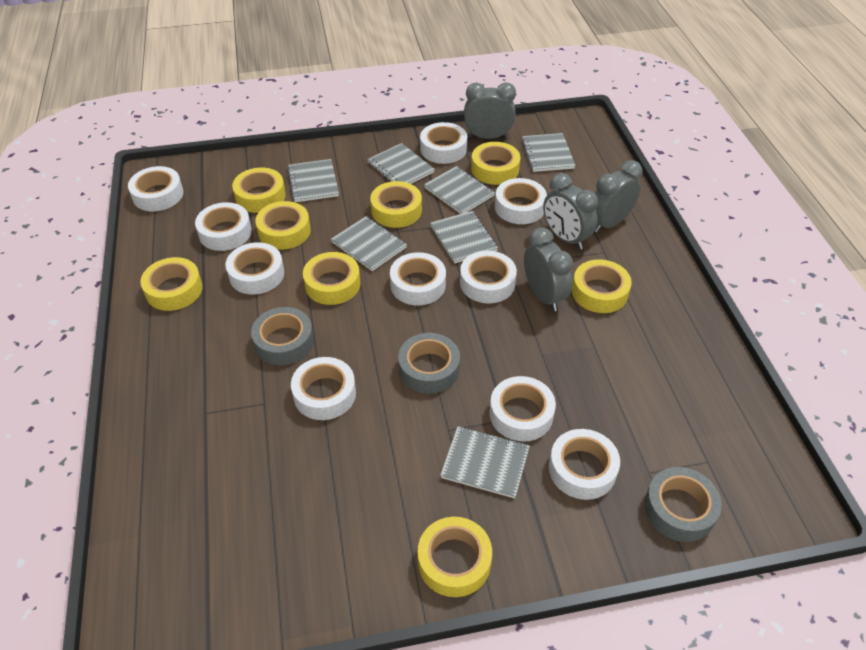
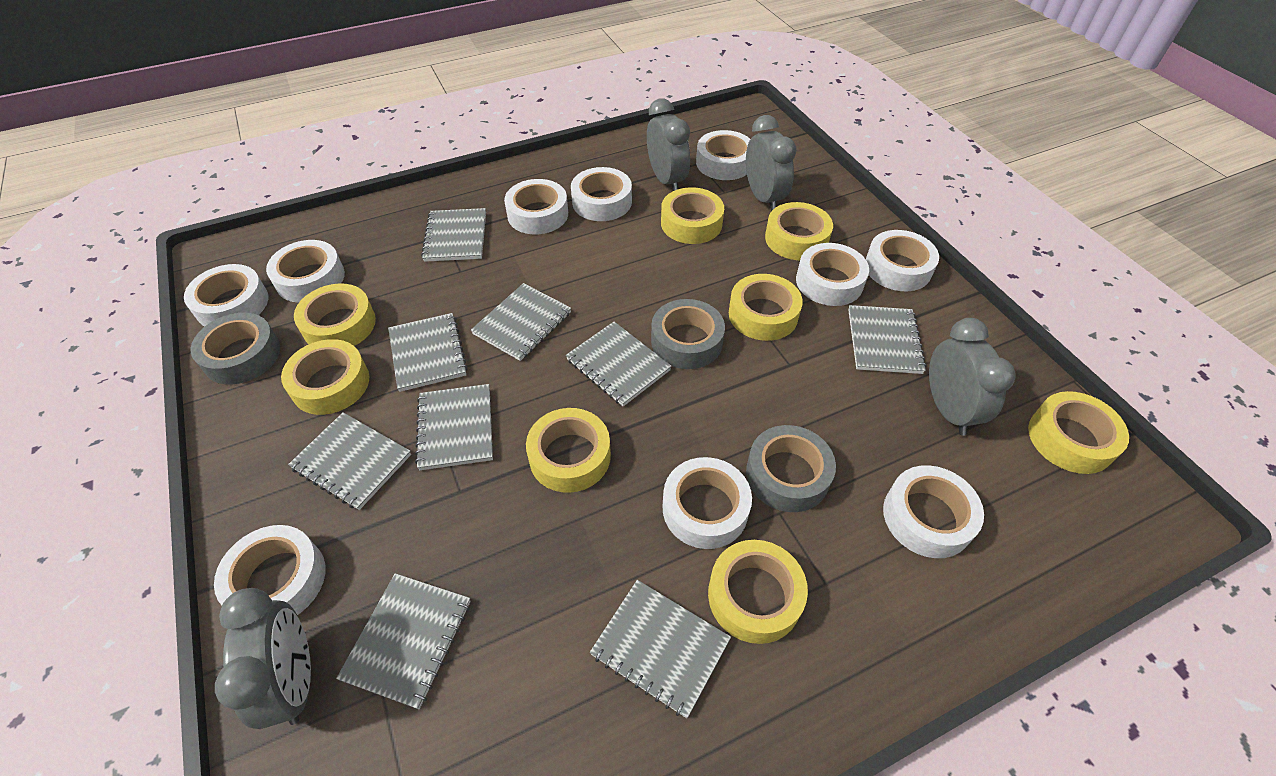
grey notebook: [287,159,339,202] [331,217,407,271] [367,143,435,184] [424,166,495,214] [430,211,498,264] [440,426,530,498] [521,133,576,172] = 7 -> [288,412,411,510] [336,573,471,709] [388,313,468,392] [415,384,493,470] [421,208,486,262] [471,283,571,361] [566,322,672,406] [590,580,731,718] [848,305,926,374] = 9

